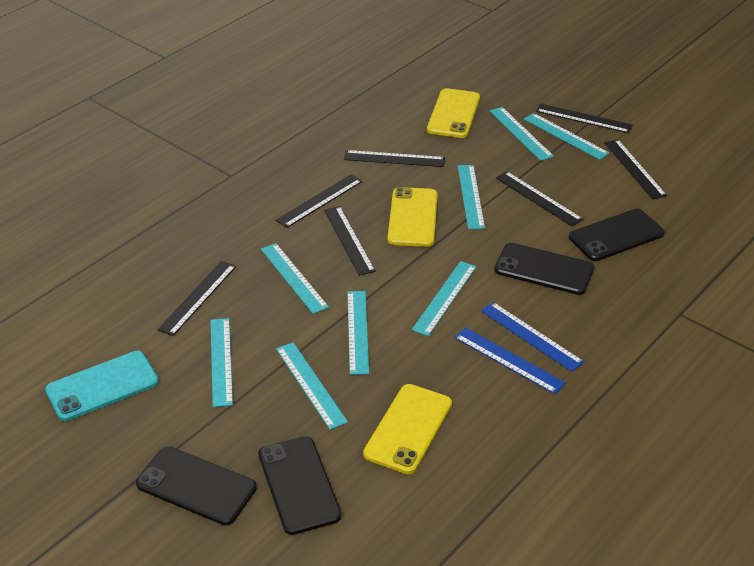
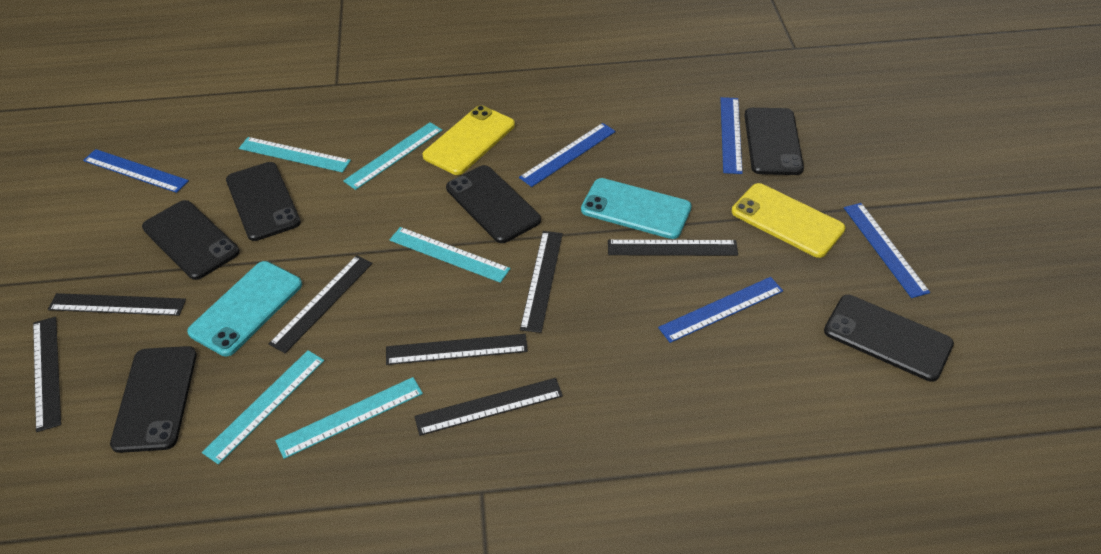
black phone: [136,446,257,525] [258,436,342,535] [494,243,594,295] [569,209,665,261] = 4 -> [110,346,197,453] [142,200,240,280] [226,162,301,241] [446,165,541,243] [744,108,804,175] [824,295,954,382] = 6
blue ruler: [454,327,566,394] [481,302,584,372] = 2 -> [83,149,189,193] [519,123,616,187] [658,277,783,343] [720,97,743,174] [844,203,930,298] = 5
turquoise phone: [45,351,159,421] = 1 -> [187,261,302,356] [581,178,692,239] = 2
turquoise ruler: [210,318,233,407] [261,243,329,314] [276,342,348,430] [347,291,369,375] [412,261,477,336] [458,165,485,229] [490,107,554,161] [524,113,610,160] = 8 -> [202,350,324,465] [239,137,351,173] [276,377,423,459] [343,122,442,190] [390,227,510,283] = 5
yellow phone: [363,384,452,474] [387,187,438,247] [427,88,480,138] = 3 -> [422,105,515,175] [732,183,845,258] = 2

